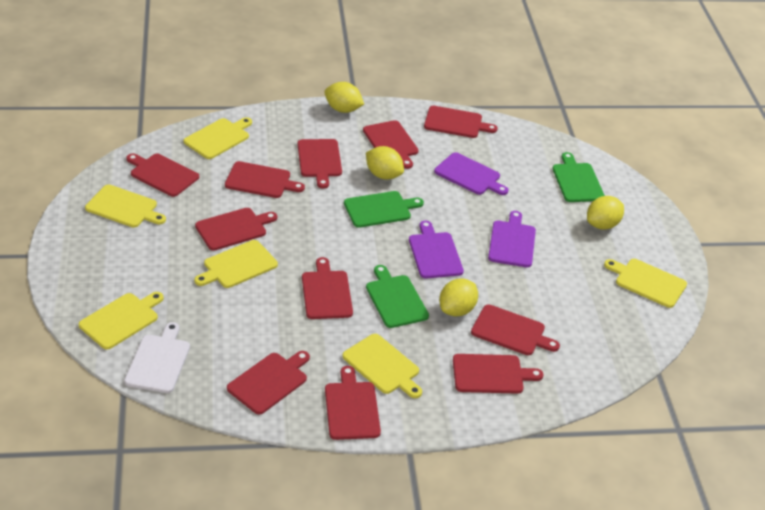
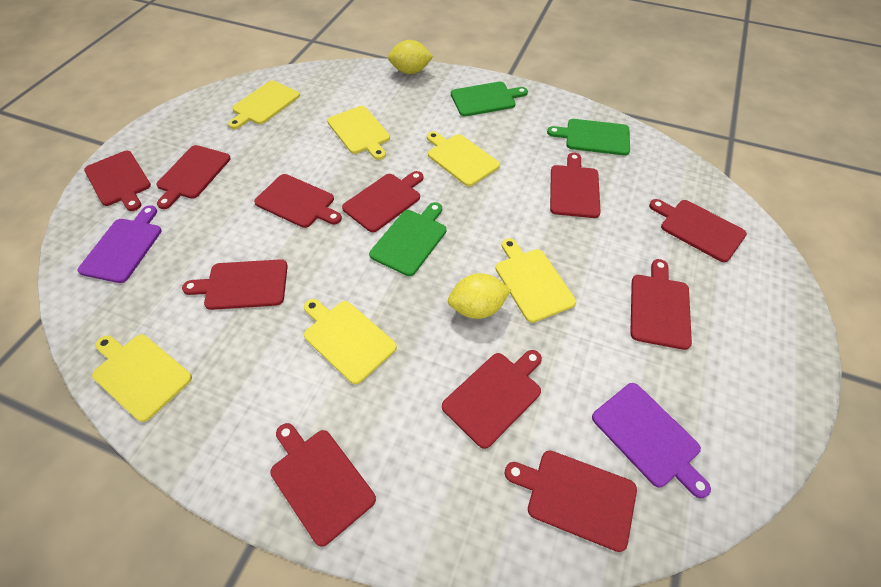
purple cutting board: [409,221,464,279] [434,152,508,195] [488,211,536,267] = 3 -> [78,205,162,283] [592,383,711,498] = 2
white cutting board: [124,322,190,393] = 1 -> none = 0
yellow lemon: [324,82,364,113] [366,146,404,180] [439,278,478,317] [587,196,624,230] = 4 -> [388,40,433,74] [448,273,511,319] = 2

